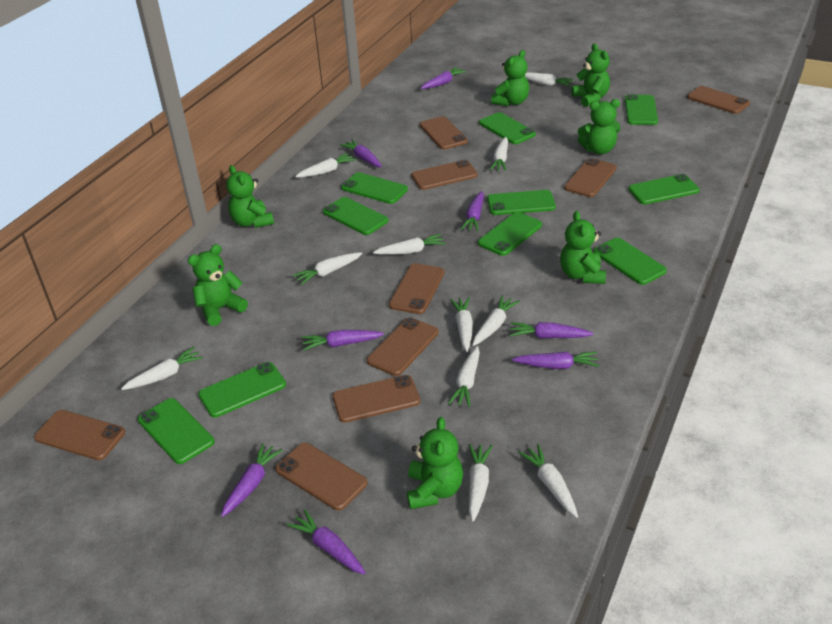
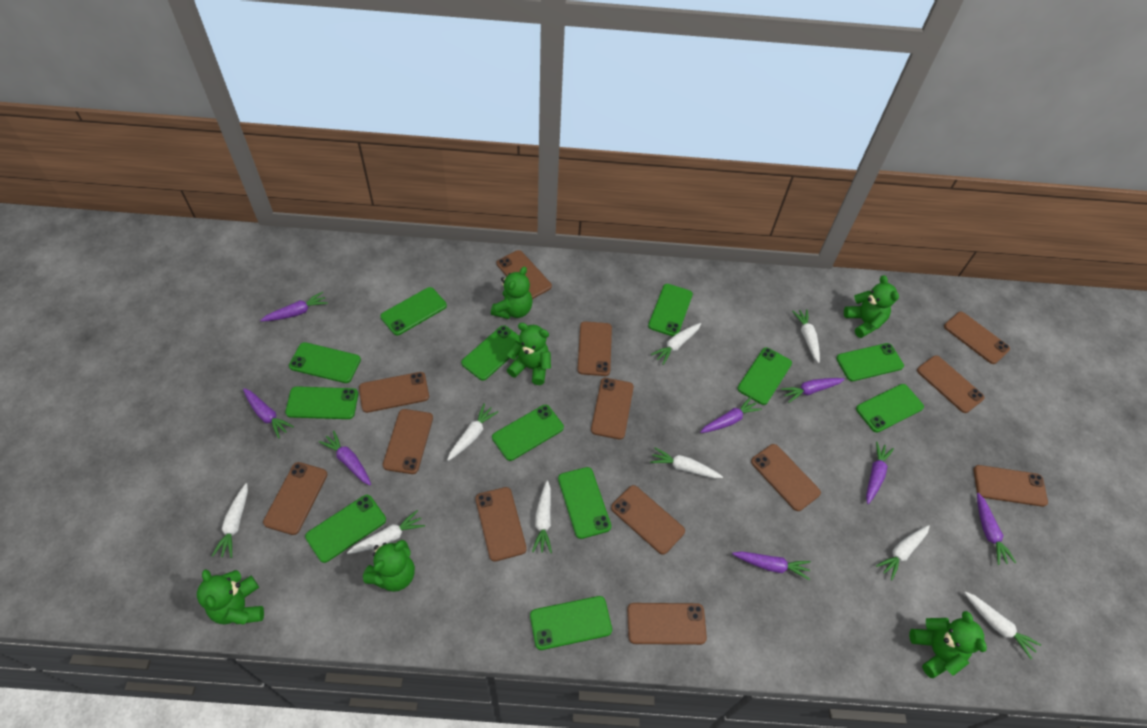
brown phone: [34,410,125,460] [275,443,367,511] [332,375,420,423] [367,317,439,376] [389,263,445,314] [411,160,478,190] [420,116,468,150] [564,158,617,197] [687,86,750,114] = 9 -> [263,462,327,535] [359,372,429,413] [383,409,433,474] [475,487,527,562] [497,250,552,299] [577,321,612,376] [591,378,634,439] [611,485,685,555] [627,603,707,645] [751,444,821,511] [917,355,984,413] [944,312,1010,364] [973,465,1048,507] = 13
green phone: [138,398,214,464] [198,362,286,417] [323,197,388,235] [341,172,408,204] [478,212,542,256] [479,112,536,144] [487,190,556,215] [594,237,667,285] [625,94,658,125] [628,174,700,204] = 10 -> [285,386,358,419] [289,342,361,383] [305,495,386,563] [380,287,447,335] [461,325,520,381] [492,405,564,461] [530,596,612,650] [558,467,611,539] [648,284,693,336] [737,347,792,405] [836,343,904,381] [856,384,924,433] = 12
green teddy bear: [188,244,248,326] [226,165,274,228] [407,417,463,509] [491,50,529,106] [560,211,606,284] [571,44,610,107] [578,99,620,154] = 7 -> [197,569,264,625] [363,540,415,592] [491,266,533,319] [507,323,551,385] [844,275,899,338] [909,611,987,678] = 6
white carrot: [121,347,203,390] [293,252,362,285] [295,153,356,178] [373,234,446,255] [448,346,480,407] [450,297,473,352] [469,444,492,521] [472,295,520,346] [490,137,508,171] [518,444,578,518] [525,72,574,87] = 11 -> [212,483,248,558] [347,510,425,554] [447,403,498,461] [532,480,552,553] [650,447,723,478] [651,323,701,365] [792,309,820,363] [876,525,930,580] [964,591,1041,659] = 9

